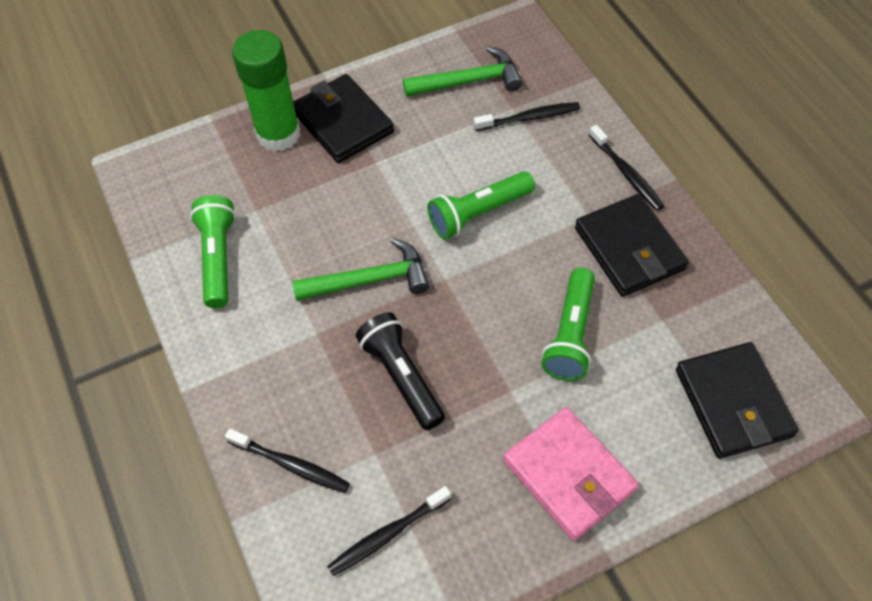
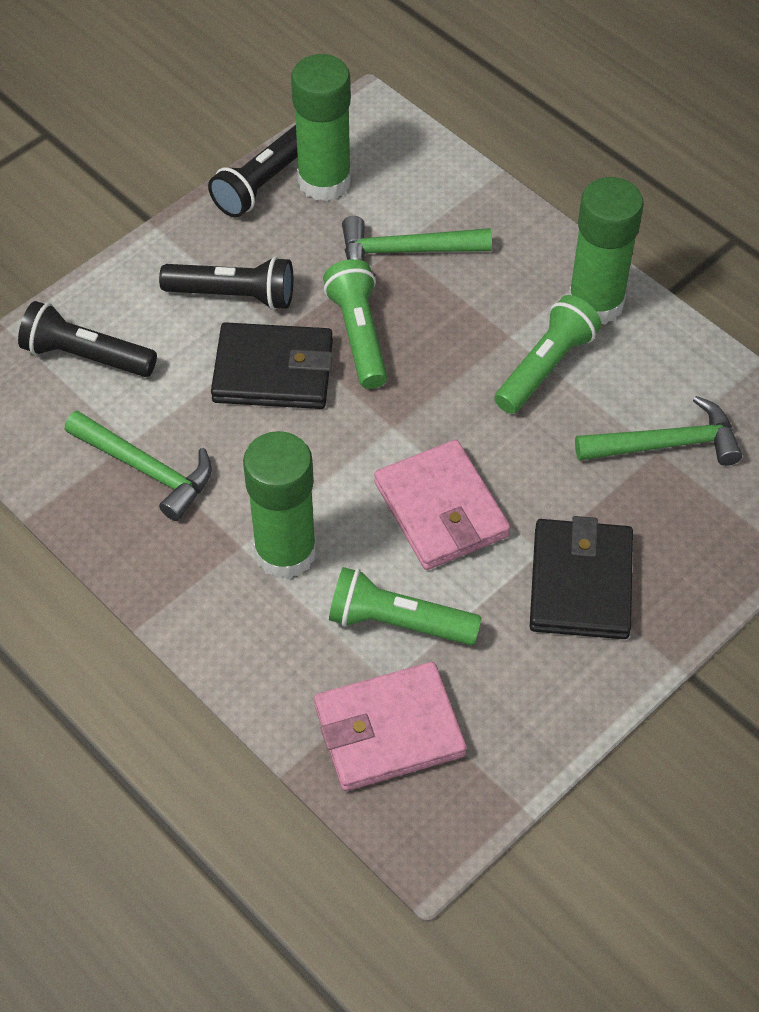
black flashlight: [356,312,445,430] = 1 -> [18,301,157,377] [159,257,293,310] [208,125,298,217] = 3
black toothbrush: [225,429,350,493] [327,486,451,576] [474,102,580,131] [589,125,664,211] = 4 -> none = 0
black wallet: [293,74,394,163] [575,194,689,297] [676,342,798,459] = 3 -> [211,322,333,409] [530,516,633,639] = 2
green glue stick: [232,30,301,152] = 1 -> [243,431,317,579] [291,54,352,201] [568,177,644,325] = 3
green hammer: [292,238,429,301] [403,46,523,97] = 2 -> [65,410,212,521] [342,216,492,276] [575,396,742,466] = 3
pink wallet: [503,407,639,541] = 1 -> [314,662,467,791] [374,440,510,570] = 2

